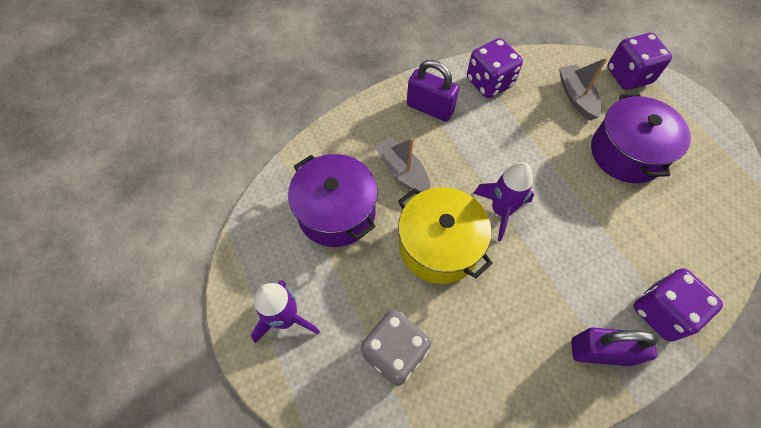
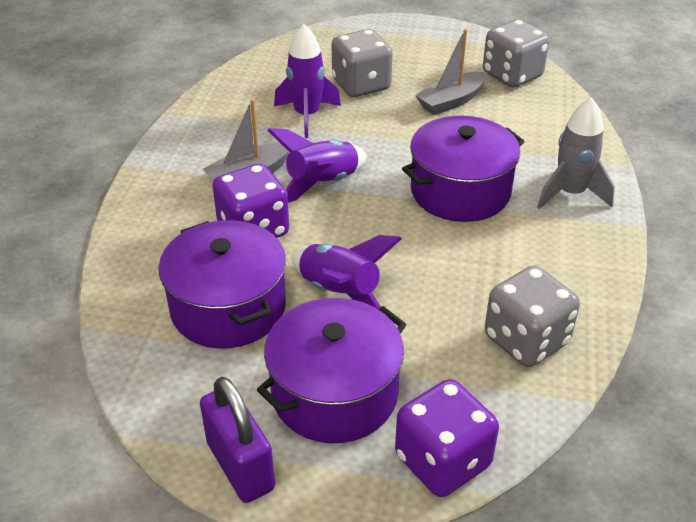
grey dice: [361,310,431,386] = 1 -> [332,29,393,97] [483,19,550,88] [485,266,580,367] = 3
grey rocket: none = 0 -> [537,97,615,209] = 1
purple dice: [467,38,523,98] [607,33,672,90] [633,268,723,342] = 3 -> [212,164,289,238] [395,379,499,497] = 2
purple padlock: [407,60,459,121] [571,327,658,366] = 2 -> [200,377,275,503] = 1
purple pot: [288,154,377,247] [591,94,691,183] = 2 -> [158,220,286,348] [257,298,407,443] [402,116,525,222] = 3
purple rocket: [251,280,320,343] [473,162,534,241] = 2 -> [267,128,367,203] [274,24,341,138] [292,235,402,309] = 3
yellow pot: [398,187,493,284] = 1 -> none = 0

